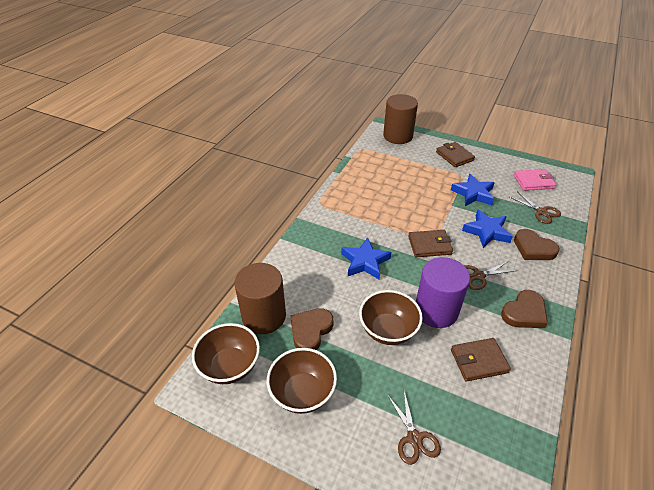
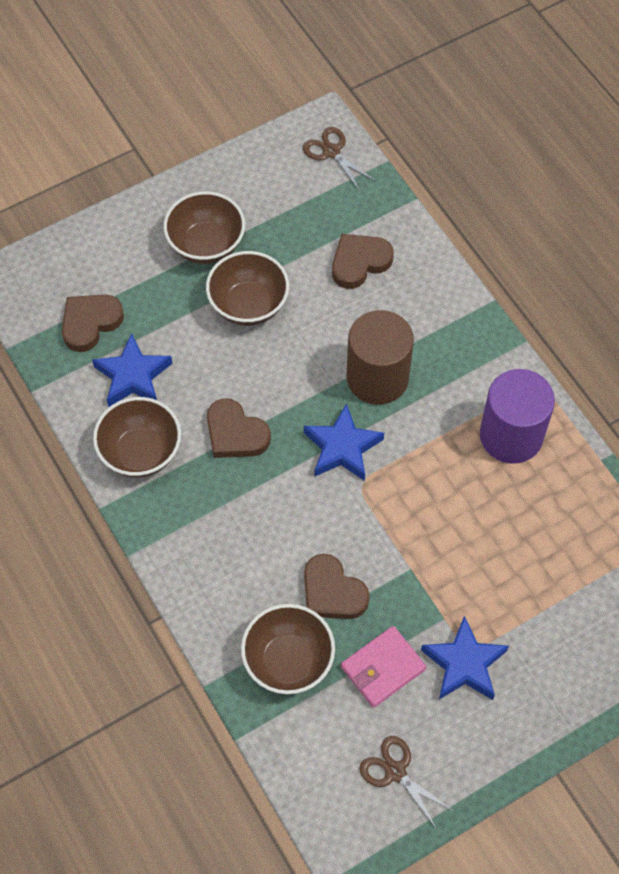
brown bowl: [192,323,260,384] [267,348,337,414] [359,290,423,345] = 3 -> [93,397,181,478] [164,191,245,264] [206,251,289,326] [241,604,335,694] = 4
brown cylinder: [234,263,286,334] [383,94,418,144] = 2 -> [347,310,414,405] = 1
brown heart: [290,308,333,350] [501,290,548,328] [514,229,560,260] = 3 -> [62,295,124,352] [207,398,271,458] [304,554,370,619] [332,234,394,289] = 4
brown scissors: [387,391,441,465] [464,261,514,290] [510,192,561,224] = 3 -> [303,127,376,191] [360,736,455,829] = 2
brown wallet: [408,230,453,257] [436,142,475,167] [451,338,511,382] = 3 -> none = 0

